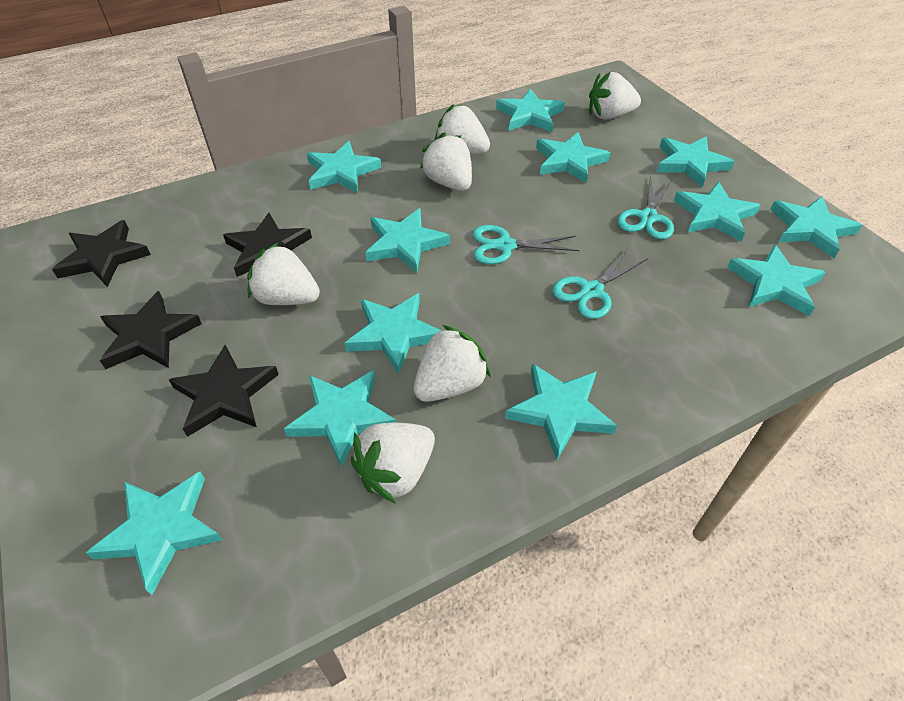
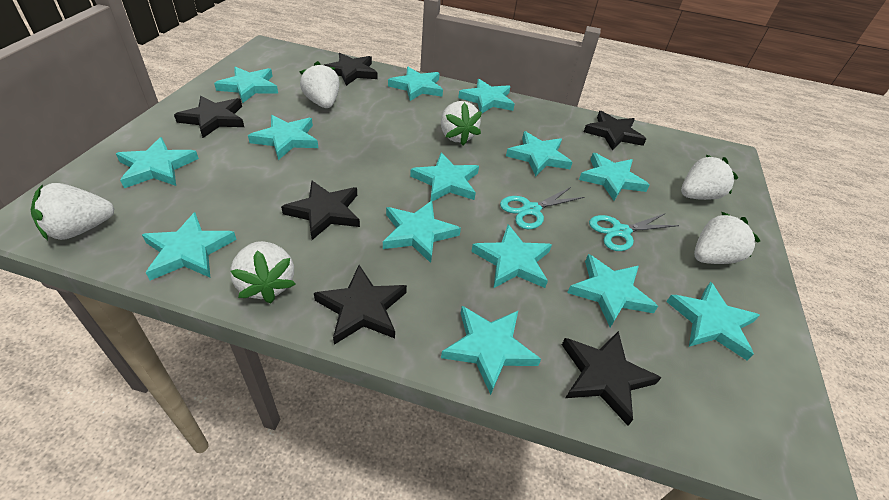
black star: [52,220,151,287] [100,291,202,369] [168,345,279,437] [223,213,312,277] = 4 -> [174,96,244,138] [281,181,360,240] [314,265,407,345] [324,53,377,86] [562,331,662,426] [584,111,646,150] = 6
turquoise scissors: [473,225,580,264] [553,248,648,319] [617,176,674,239] = 3 -> [500,187,584,229] [589,213,679,251] = 2
turquoise star: [86,472,222,595] [284,370,397,467] [307,141,381,193] [345,293,441,374] [365,208,450,273] [496,88,565,132] [505,363,617,460] [536,132,610,183] [657,137,735,187] [674,182,761,241] [727,244,826,316] [770,196,862,258] = 12 -> [116,137,199,188] [142,212,237,280] [214,67,278,103] [248,115,318,160] [383,201,461,263] [388,67,443,101] [410,153,479,202] [441,306,541,395] [458,79,515,113] [471,224,552,288] [506,131,573,176] [567,254,658,327] [579,153,649,201] [666,282,760,360] = 14

